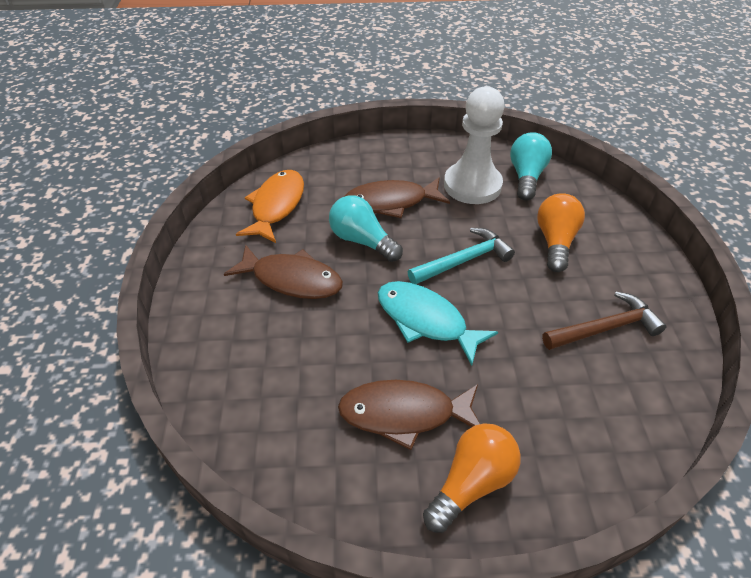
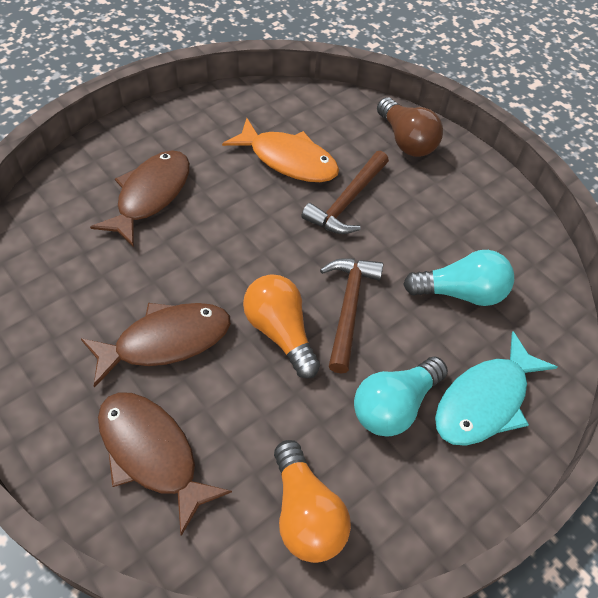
brown hammer: [542,292,666,350] = 1 -> [302,151,389,234] [320,258,383,373] = 2
brown light bulb: none = 0 -> [377,97,443,157] = 1
turquoise hammer: [408,228,515,284] = 1 -> none = 0
white pawn: [444,86,505,204] = 1 -> none = 0

